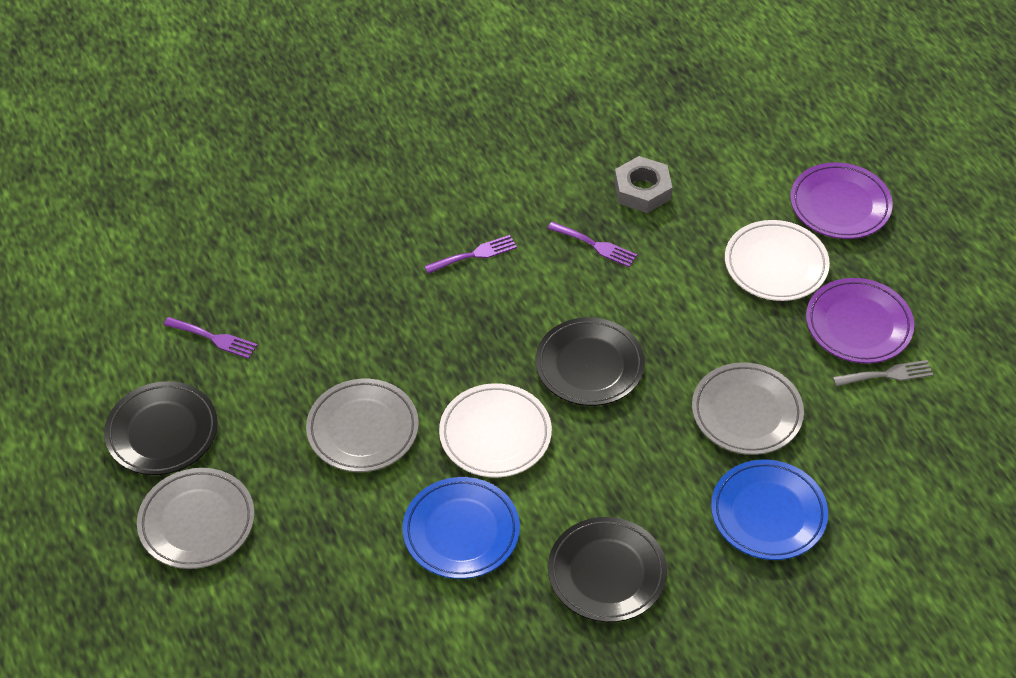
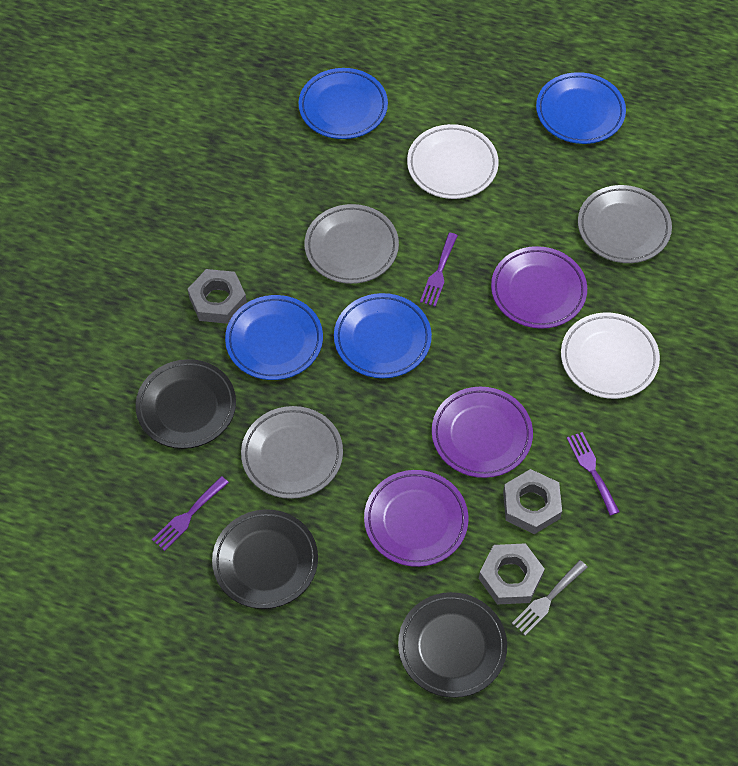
blue plate: [403,477,520,579] [711,460,828,560] = 2 -> [225,295,323,380] [299,68,388,139] [334,293,432,378] [536,72,626,144] = 4
grey nut: [614,156,673,213] = 1 -> [188,269,247,324] [479,543,545,605] [503,469,562,534] = 3
purple plate: [790,162,893,239] [806,278,914,363] = 2 -> [364,470,468,567] [432,387,533,478] [491,246,587,329] = 3

